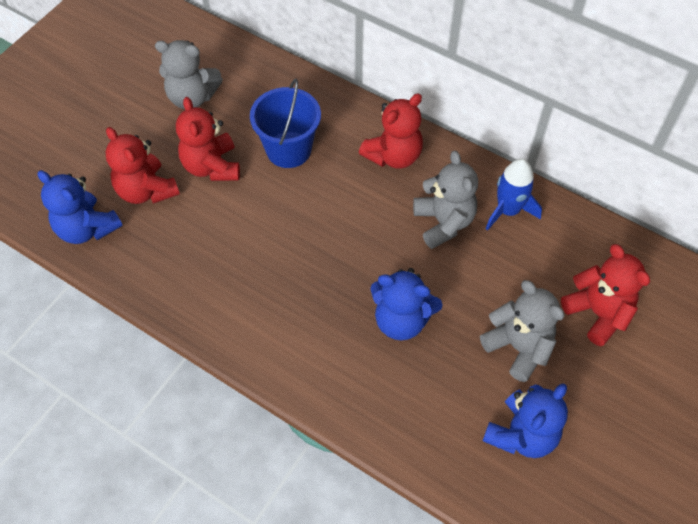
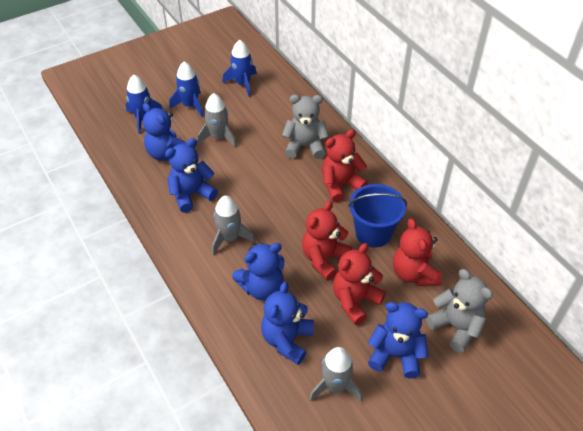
blue rocket: [486,159,542,231] = 1 -> [126,75,163,134] [169,62,203,117] [222,40,257,97] = 3
blue teddy bear: [38,170,123,244] [370,268,443,340] [483,383,568,458] = 3 -> [143,103,187,161] [165,138,218,213] [232,243,284,300] [261,282,314,365] [368,302,428,378] = 5
grey rocket: none = 0 -> [197,93,237,147] [212,196,255,255] [309,347,362,402] = 3
grey teddy bear: [155,40,223,109] [413,150,478,249] [480,280,564,382] = 3 -> [282,95,329,159] [426,269,493,353] = 2

